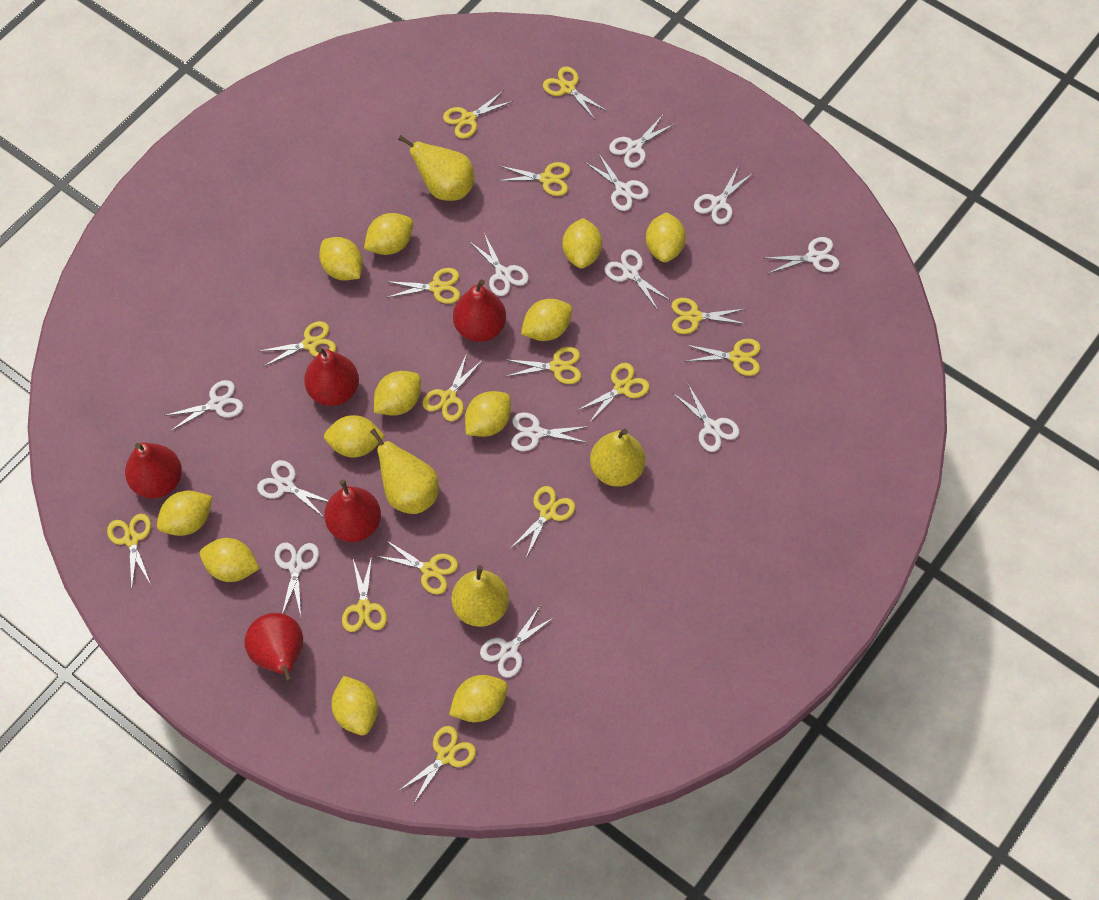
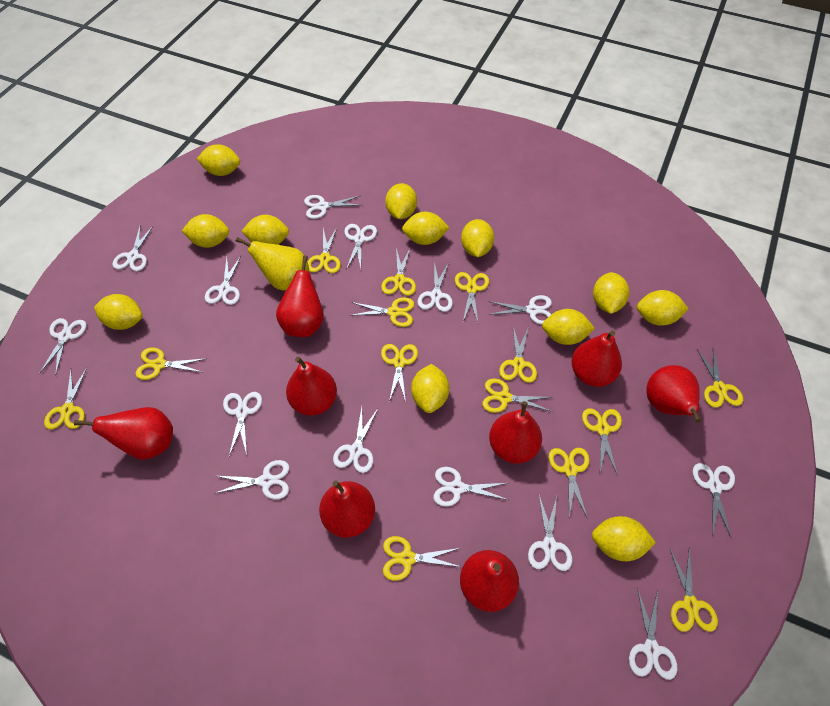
red pear: [125,442,182,498] [244,613,303,683] [304,347,359,406] [324,480,381,542] [453,279,506,342] = 5 -> [74,407,173,460] [276,255,324,337] [286,356,337,416] [319,480,375,538] [460,550,519,612] [489,401,542,464] [571,330,622,387] [647,365,701,423] = 8
white scissors: [163,380,243,431] [257,460,329,516] [275,543,319,616] [469,233,529,296] [480,606,555,678] [511,412,589,451] [585,153,649,211] [604,249,671,310] [609,115,676,168] [673,384,739,452] [694,166,753,225] [766,237,840,273] = 12 -> [39,318,87,376] [113,225,154,271] [205,256,241,305] [216,460,289,500] [223,392,262,456] [304,195,361,219] [333,407,378,473] [344,224,377,269] [417,262,453,312] [433,467,508,507] [488,295,552,325] [528,495,572,571] [629,588,678,680] [693,463,735,537] = 14
yellow pear: [370,428,439,514] [398,135,475,201] [452,565,509,627] [590,429,645,487] = 4 -> [236,237,309,291] = 1
yellow scissors: [107,514,151,588] [259,321,336,367] [342,556,387,632] [377,540,458,594] [386,268,460,304] [400,726,476,805] [423,353,482,421] [443,90,513,139] [497,162,570,196] [505,347,581,384] [511,486,575,558] [543,66,607,119] [576,363,650,423] [672,298,746,334] [687,339,761,376] = 15 -> [44,368,87,429] [135,348,207,380] [308,228,341,273] [349,297,414,327] [381,247,416,296] [381,344,418,402] [383,536,461,581] [455,272,489,322] [482,378,553,413] [499,326,537,383] [548,448,589,519] [582,408,622,476] [670,549,718,632] [697,349,743,408] = 14

